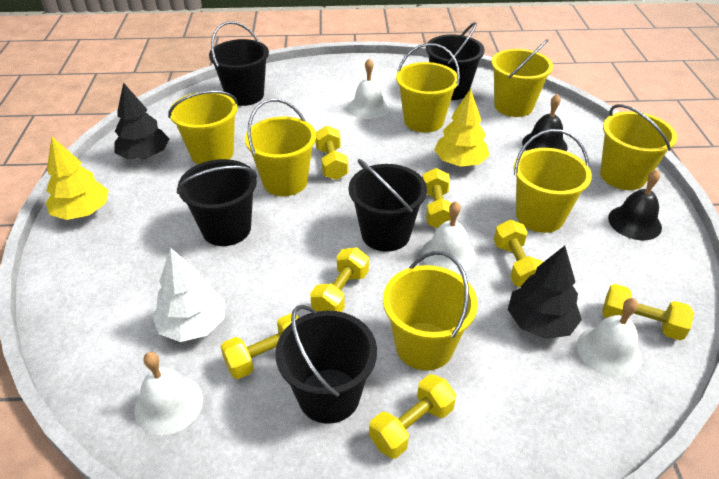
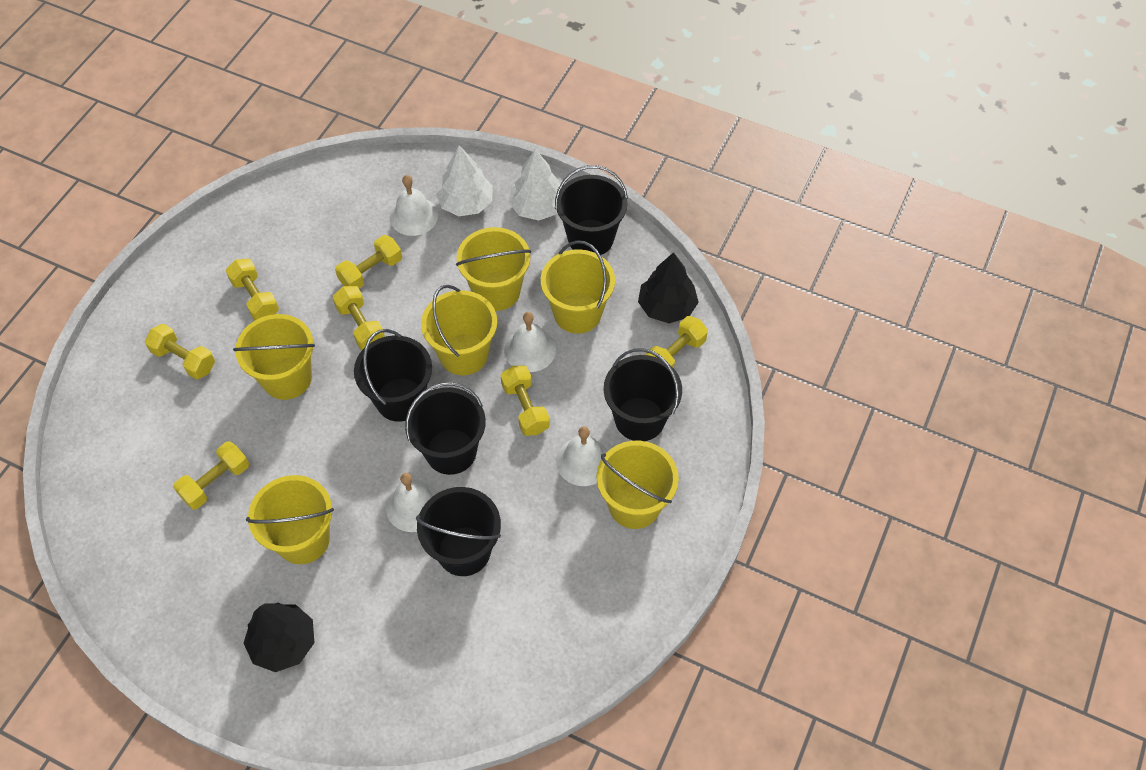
black bell: [522,94,567,151] [608,170,662,240] = 2 -> none = 0
white tree: [152,248,225,342] = 1 -> [436,145,493,216] [509,149,560,221] = 2
yellow bucket: [168,91,238,164] [245,99,316,196] [383,251,478,371] [396,43,460,133] [491,39,553,117] [514,129,592,233] [600,104,677,190] = 7 -> [233,314,315,400] [246,475,334,564] [421,285,497,375] [456,227,531,311] [541,240,615,334] [597,441,679,529] = 6
yellow tree: [46,137,109,220] [434,89,490,167] = 2 -> none = 0

